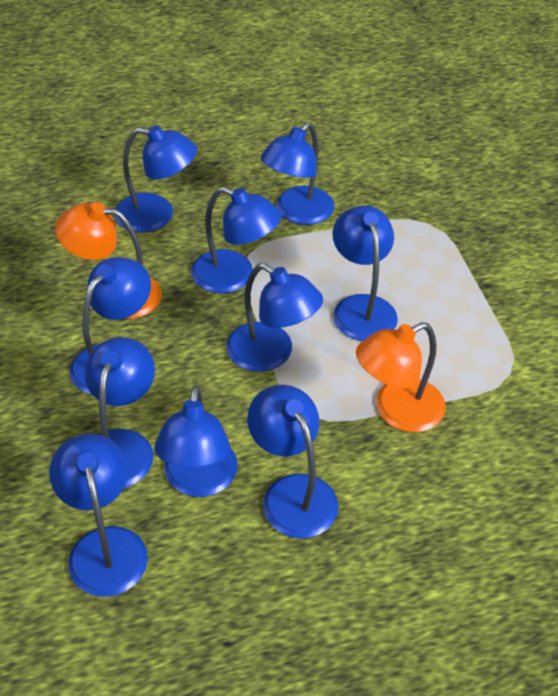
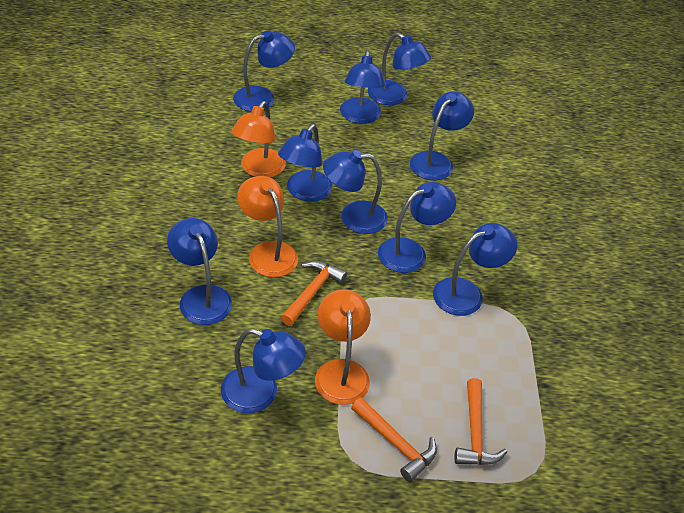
orange hammer: none = 0 -> [281,260,347,326] [351,397,437,482] [454,378,507,465] = 3
orange lamp: [55,202,162,319] [356,322,446,432] = 2 -> [232,101,286,177] [237,176,298,277] [315,289,371,405] = 3

